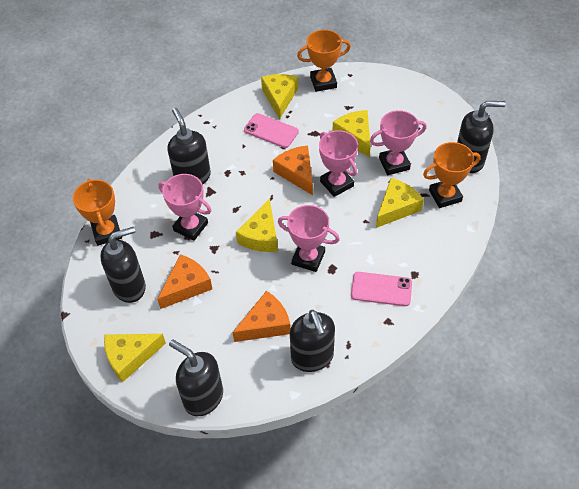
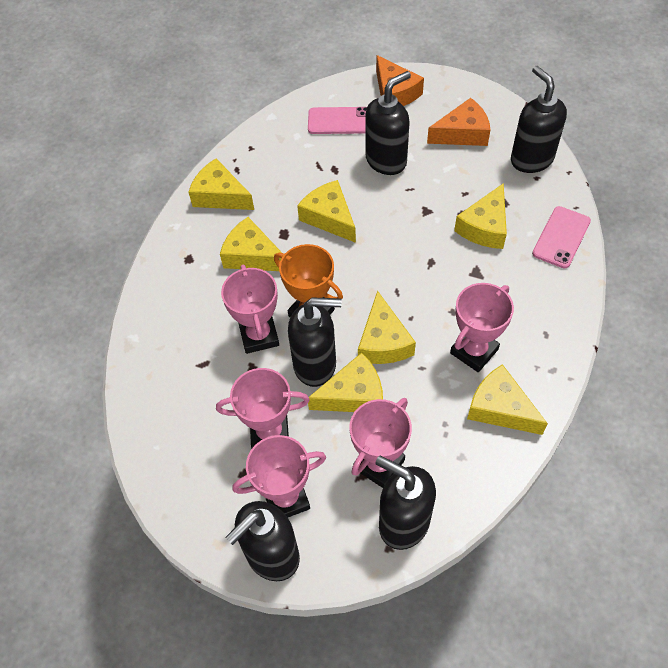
orange cheese: [157,254,212,309] [233,291,291,342] [273,145,313,195] = 3 -> [376,55,424,106] [427,98,490,146] = 2
orange trophy: [73,178,122,246] [297,30,351,92] [423,142,480,208] = 3 -> [274,244,343,317] = 1
pink trophy: [158,174,212,241] [278,205,340,272] [319,130,358,197] [370,110,427,175] = 4 -> [216,368,310,449] [221,265,279,354] [232,435,326,517] [349,398,412,488] [450,283,514,372] = 5
yellow cheese: [104,334,166,383] [236,198,278,252] [261,74,298,120] [333,110,371,158] [376,178,424,228] = 5 -> [188,158,254,210] [220,217,282,271] [297,180,356,243] [308,353,383,412] [358,291,416,364] [454,183,507,249] [467,364,548,435] = 7

